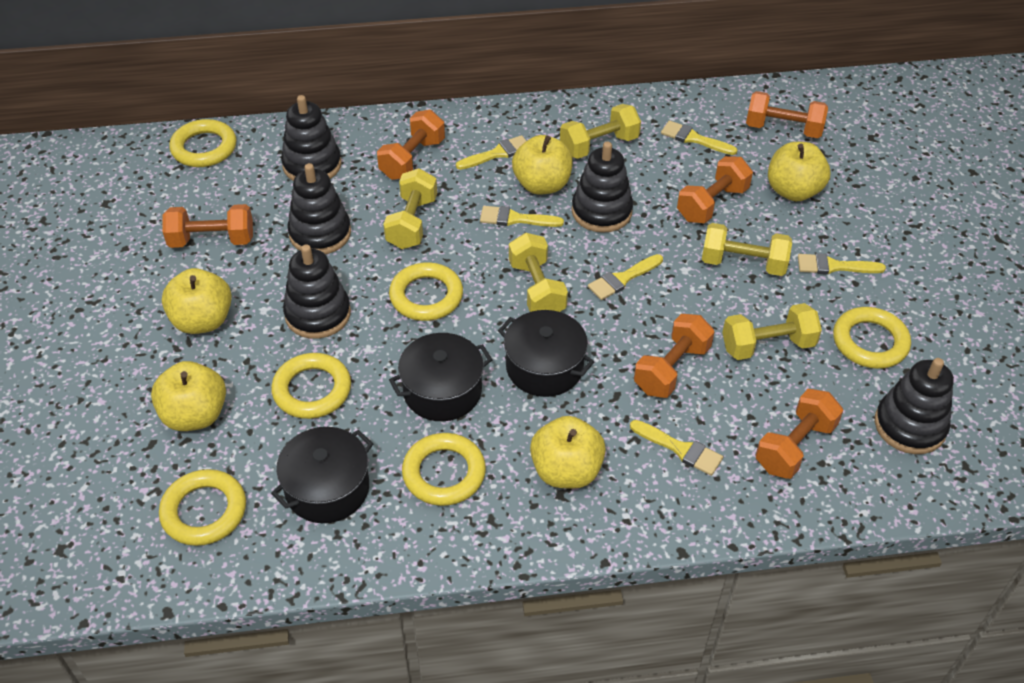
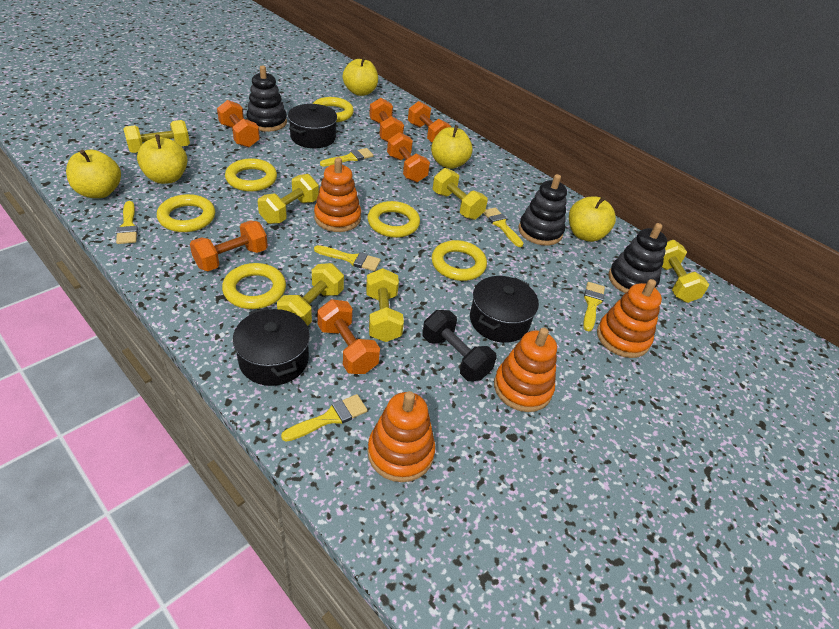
black dumbbell: none = 0 -> [422,310,497,381] = 1
black stacking toy: [281,95,341,181] [283,244,351,339] [287,163,351,254] [572,142,633,233] [875,358,954,454] = 5 -> [246,65,287,132] [519,174,567,246] [609,223,667,293] = 3
orange stacking toy: none = 0 -> [314,157,361,232] [368,391,435,482] [494,327,557,412] [597,279,662,358] = 4
yellow dumbbell: [383,168,437,249] [509,233,568,312] [560,104,641,159] [702,223,792,276] [722,303,822,360] = 5 -> [123,120,190,153] [258,174,319,224] [277,263,344,326] [366,268,404,342] [433,168,488,220] [662,240,709,303] = 6

